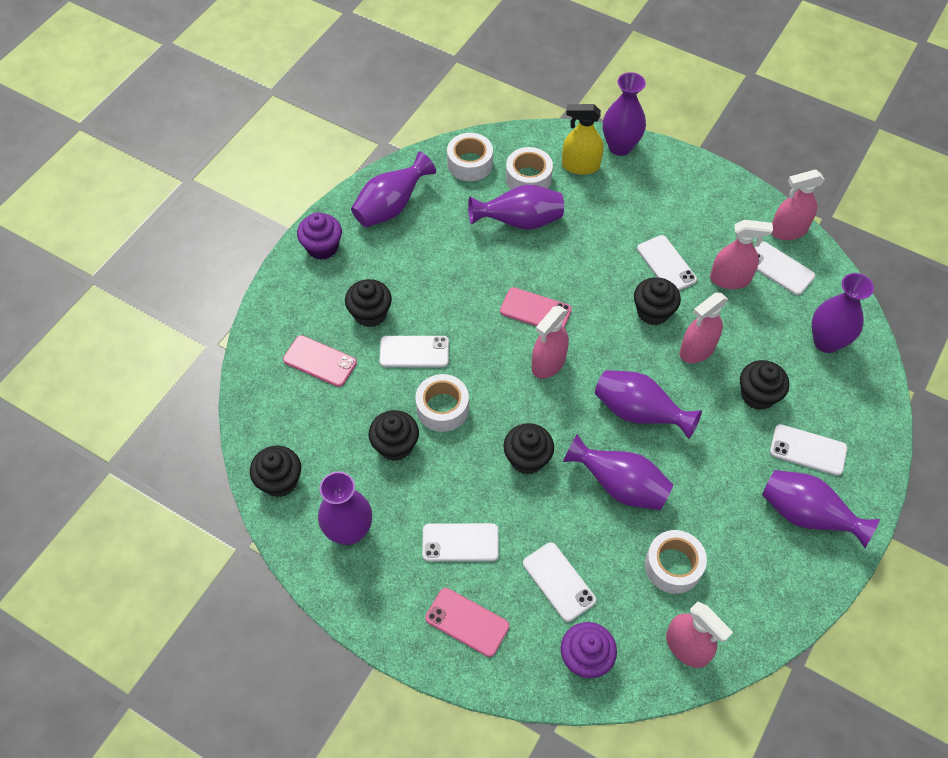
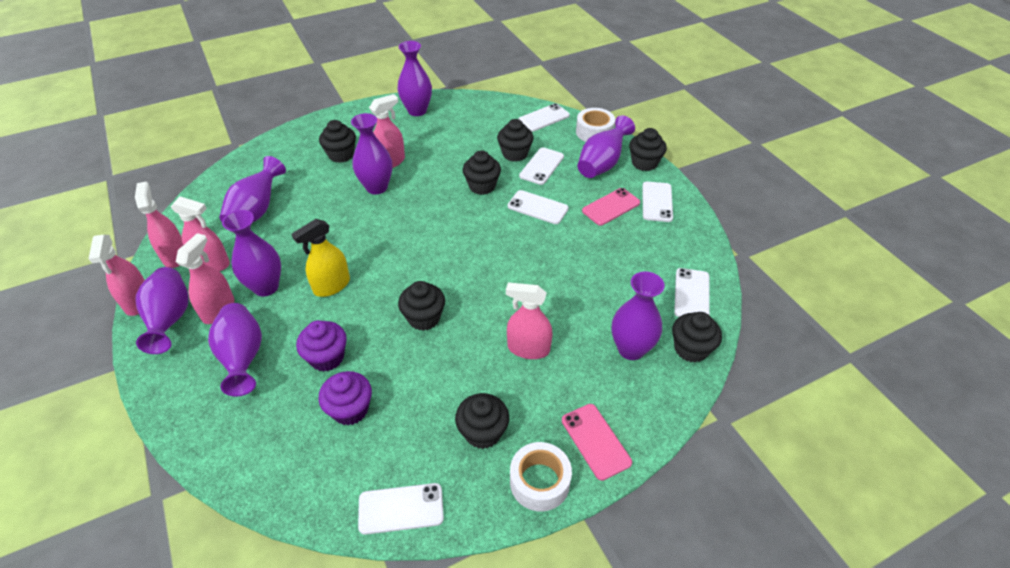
black cupcake: [250,446,301,497] [345,279,392,327] [369,410,419,461] [503,423,554,474] [634,277,681,325] [740,360,789,410] = 6 -> [319,120,356,163] [398,281,445,331] [455,393,509,449] [463,150,501,195] [497,119,534,162] [629,128,667,171] [672,312,722,363] = 7
pink phone: [283,335,357,387] [425,588,509,657] [500,287,572,328] = 3 -> [562,404,632,481] [582,188,640,226] = 2
pink spray bottle: [532,306,569,379] [666,602,733,668] [680,292,728,363] [710,220,773,289] [771,170,825,240] = 5 -> [89,235,145,316] [135,182,183,268] [171,196,230,271] [176,233,235,324] [369,94,405,168] [506,283,552,359] = 6
white tape: [415,374,469,432] [447,133,493,181] [506,147,553,190] [645,530,707,594] = 4 -> [510,442,572,512] [576,108,615,142] = 2

